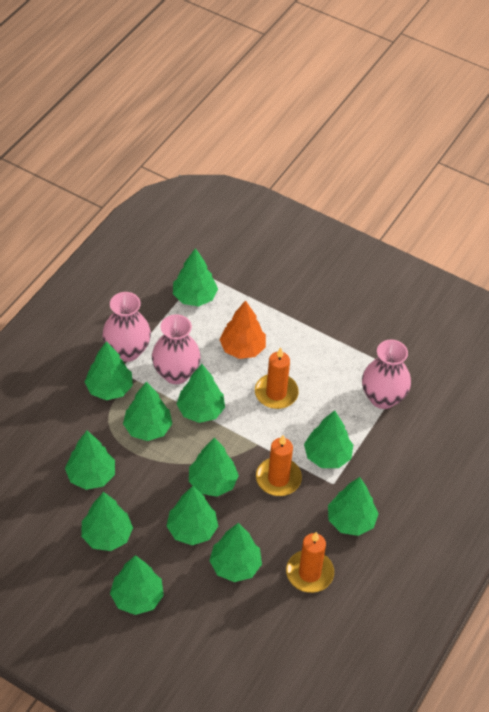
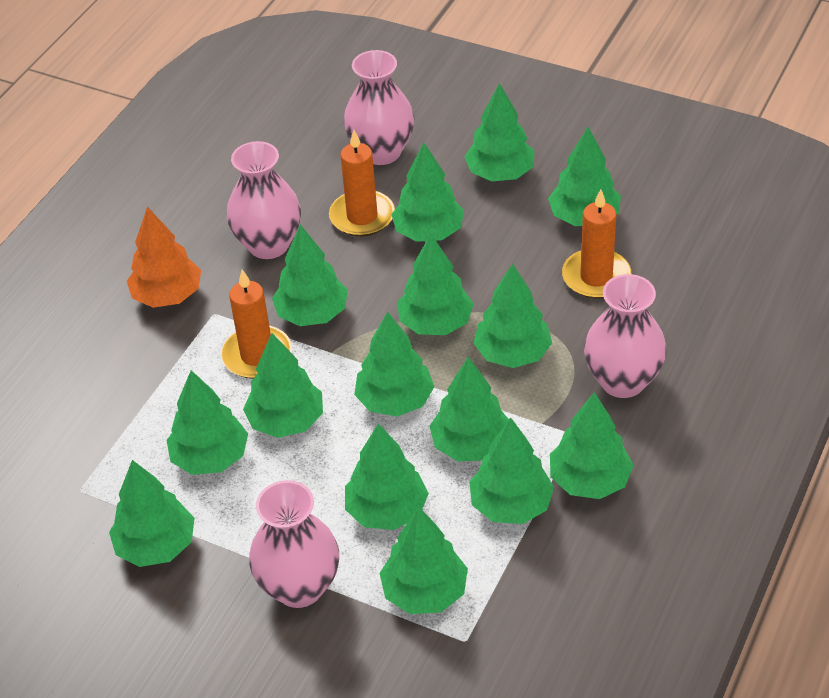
green tree: [65,430,115,490] [81,492,133,551] [85,341,133,400] [110,555,164,615] [123,381,172,441] [167,486,218,545] [173,248,218,306] [176,364,225,423] [189,437,239,497] [209,523,262,582] [304,410,353,468] [328,477,379,536] = 12 -> [109,460,194,567] [166,370,248,475] [243,333,323,438] [272,225,348,326] [345,423,429,530] [354,312,434,416] [379,506,468,614] [391,143,464,242] [397,234,474,335] [429,357,509,461] [465,83,535,181] [469,417,554,524] [473,264,552,368] [548,127,621,226] [550,392,634,499] = 15
pink vase: [102,292,151,362] [152,314,201,384] [362,339,411,409] = 3 -> [226,141,301,259] [249,480,339,608] [344,50,414,165] [584,274,667,398] = 4

